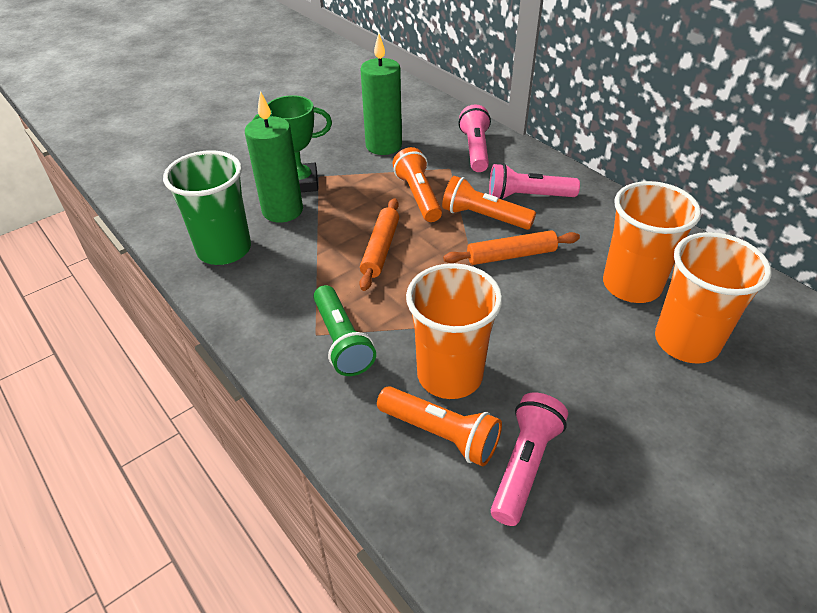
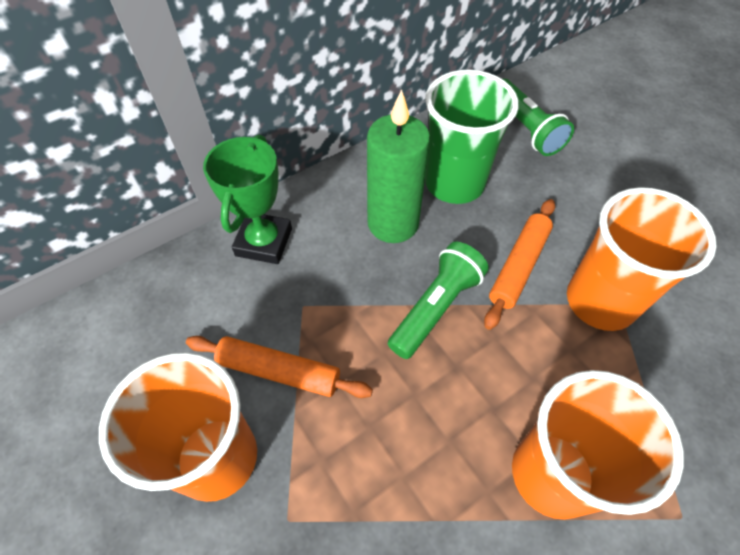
green candle: [245,91,303,223] [360,33,402,155] = 2 -> [367,89,430,243] = 1
green flashlight: [313,285,376,376] = 1 -> [388,242,489,359] [503,79,574,156] = 2
orange flashlight: [377,386,502,466] [393,147,442,222] [442,176,536,230] = 3 -> none = 0
pink flashlight: [458,104,491,172] [489,163,580,199] [491,393,568,526] = 3 -> none = 0

